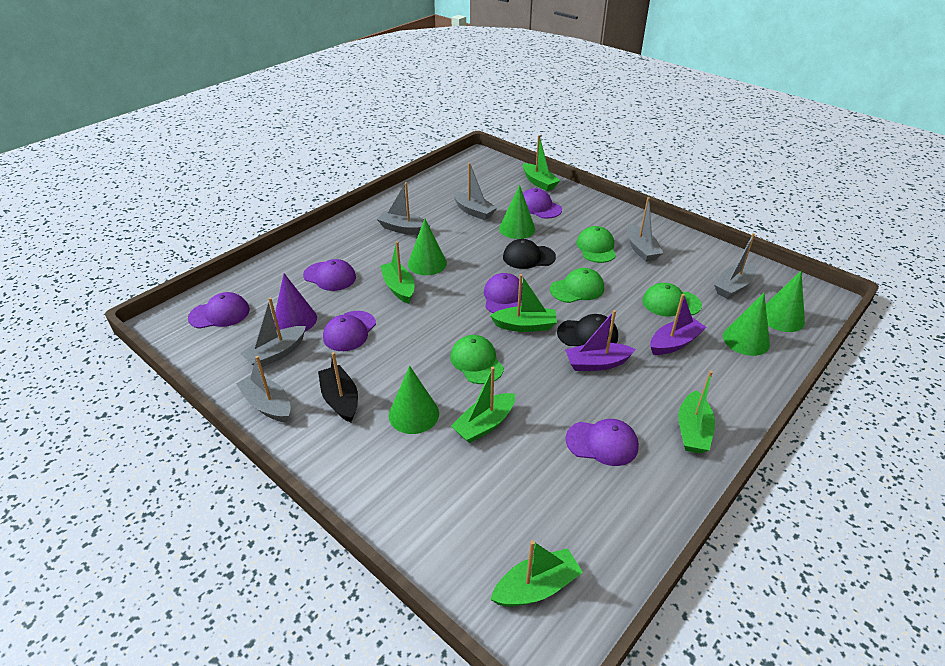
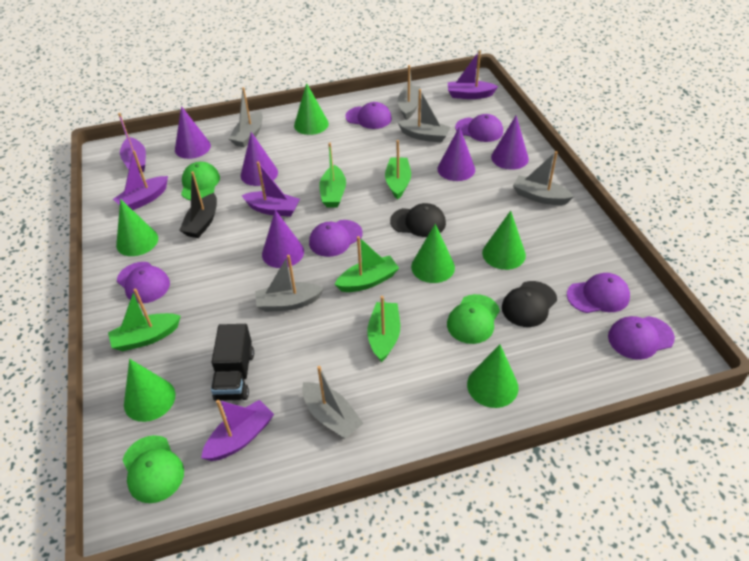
black truck: none = 0 -> [211,324,254,401] = 1
green boat: [380,241,415,304] [451,367,515,443] [490,274,557,332] [490,540,583,607] [523,135,560,191] [678,371,715,454] = 6 -> [108,289,181,351] [319,143,346,208] [334,236,399,292] [367,296,400,362] [385,140,411,200] = 5
green cap: [450,335,504,384] [550,268,604,303] [576,226,616,263] [642,283,702,316] = 4 -> [123,435,184,503] [181,162,220,200] [447,294,500,344] = 3
green cone: [389,366,439,434] [408,219,447,275] [499,185,535,239] [723,293,770,356] [766,271,805,332] = 5 -> [116,199,158,256] [124,359,175,422] [294,83,329,135] [411,224,455,283] [467,344,519,408] [482,211,526,270] = 6
purple boat: [565,310,636,371] [651,294,707,355] = 2 -> [113,150,168,210] [118,113,146,173] [201,400,274,461] [242,162,300,217] [448,50,498,99] = 5
purple cone: [274,273,317,331] = 1 -> [175,106,211,159] [241,132,278,186] [262,210,304,268] [437,126,475,181] [491,116,529,170] = 5

